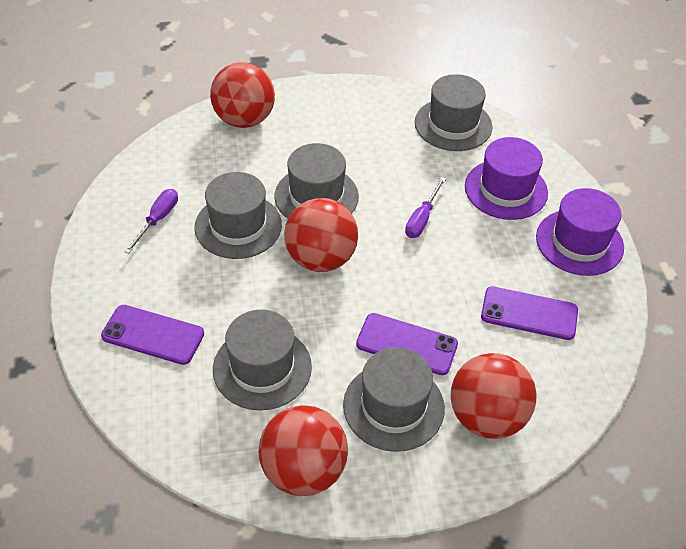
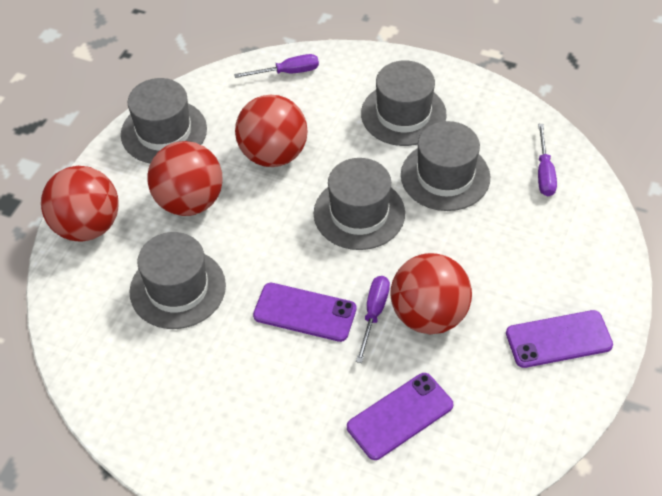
purple hat: [465,137,548,220] [536,188,624,276] = 2 -> none = 0
purple screwdriver: [124,189,178,253] [405,177,446,238] = 2 -> [234,54,319,78] [356,276,390,363] [538,124,557,196] = 3

